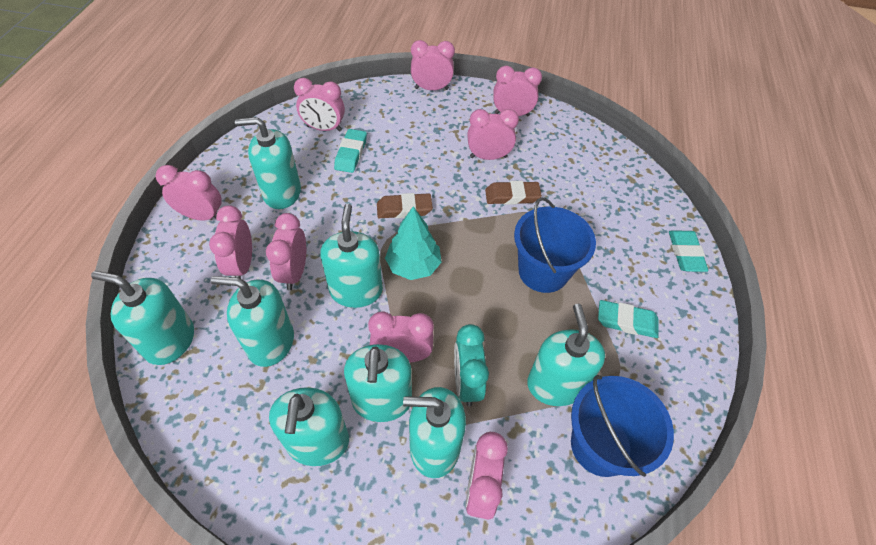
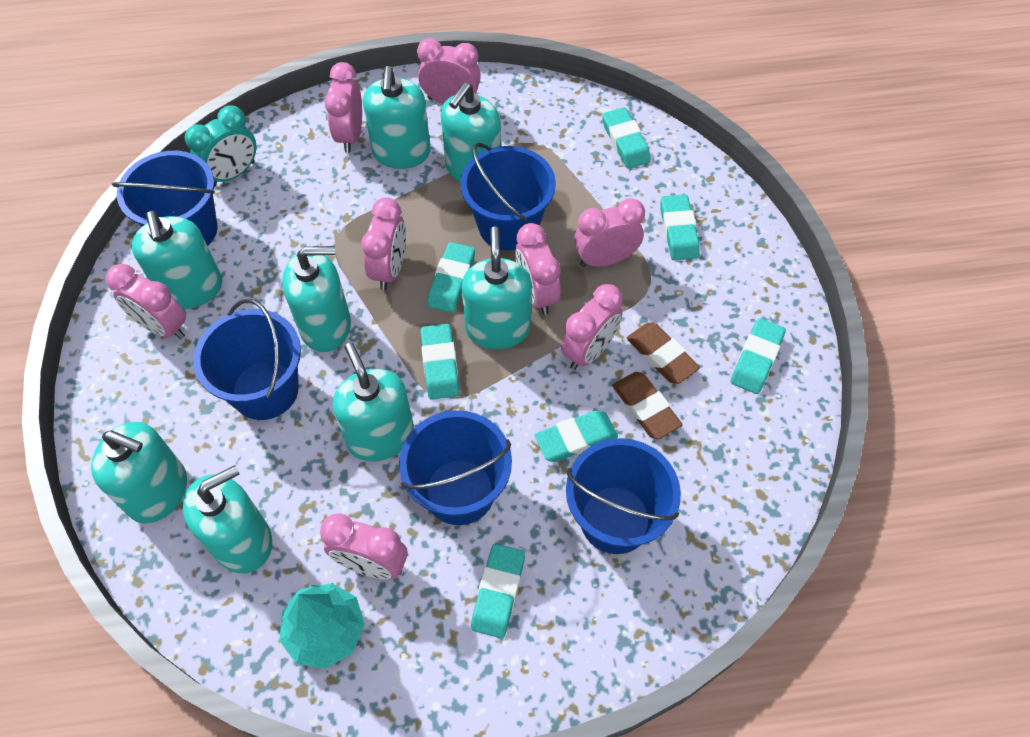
blue bucket: [514,197,596,293] [571,375,674,477] = 2 -> [112,151,218,246] [193,298,301,420] [399,410,512,525] [460,143,556,250] [566,438,681,554] = 5
pink clock: [155,165,221,220] [209,205,252,279] [266,213,306,291] [294,78,345,132] [368,311,434,363] [411,40,455,90] [466,432,508,520] [467,109,519,160] [493,66,542,116] = 9 -> [106,264,186,339] [320,513,407,579] [325,62,362,153] [361,197,406,290] [417,38,481,104] [515,223,561,315] [561,284,623,370] [574,198,645,267] = 8
turquoise eraser: [334,129,367,173] [598,300,659,338] [669,231,708,272] = 3 -> [420,324,459,400] [427,242,475,313] [471,544,525,638] [535,410,618,462] [602,107,651,169] [661,194,700,260] [731,318,786,394] = 7

